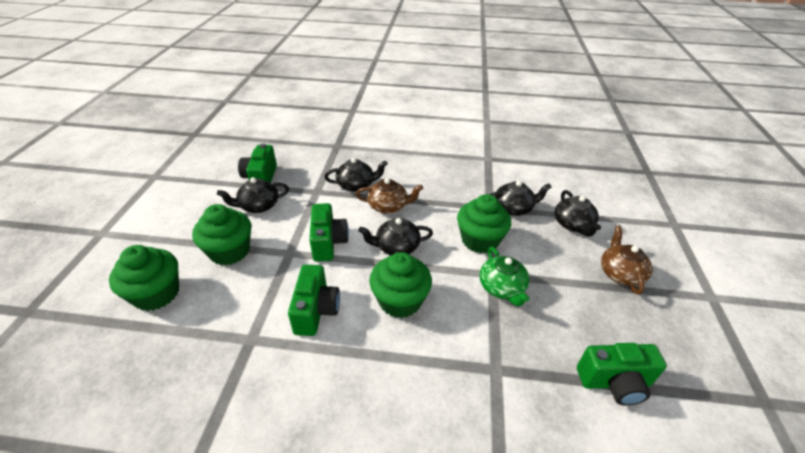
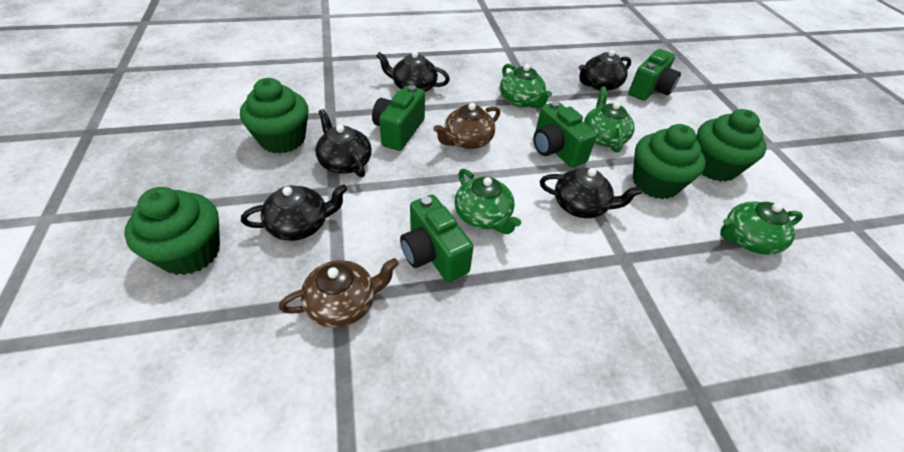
green teapot: [480,247,530,306] = 1 -> [455,169,521,234] [500,64,552,108] [584,87,635,153] [720,202,803,255] = 4

